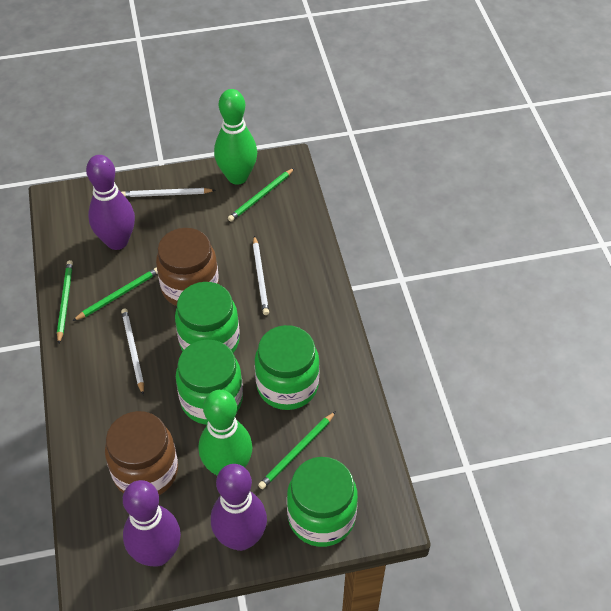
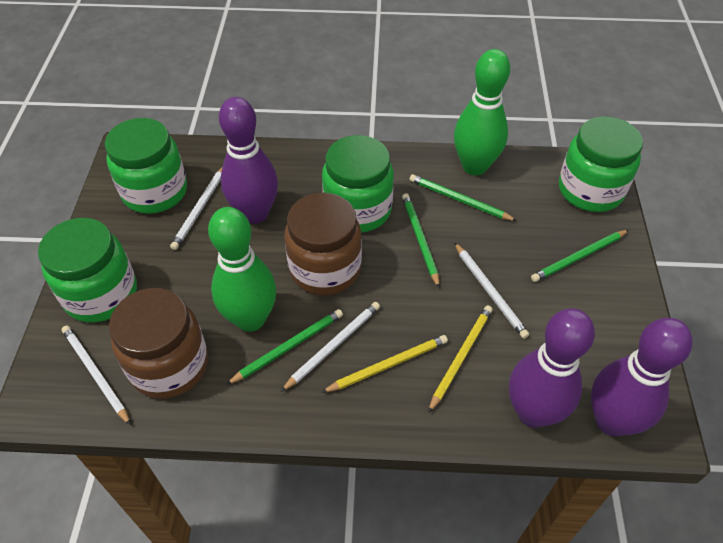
white pencil: [121,188,216,197] [121,308,144,395] [253,235,269,315] = 3 -> [62,326,131,425] [170,168,222,250] [281,302,380,392] [454,242,529,339] = 4
yellow pencil: none = 0 -> [321,335,448,393] [428,305,493,413] = 2

